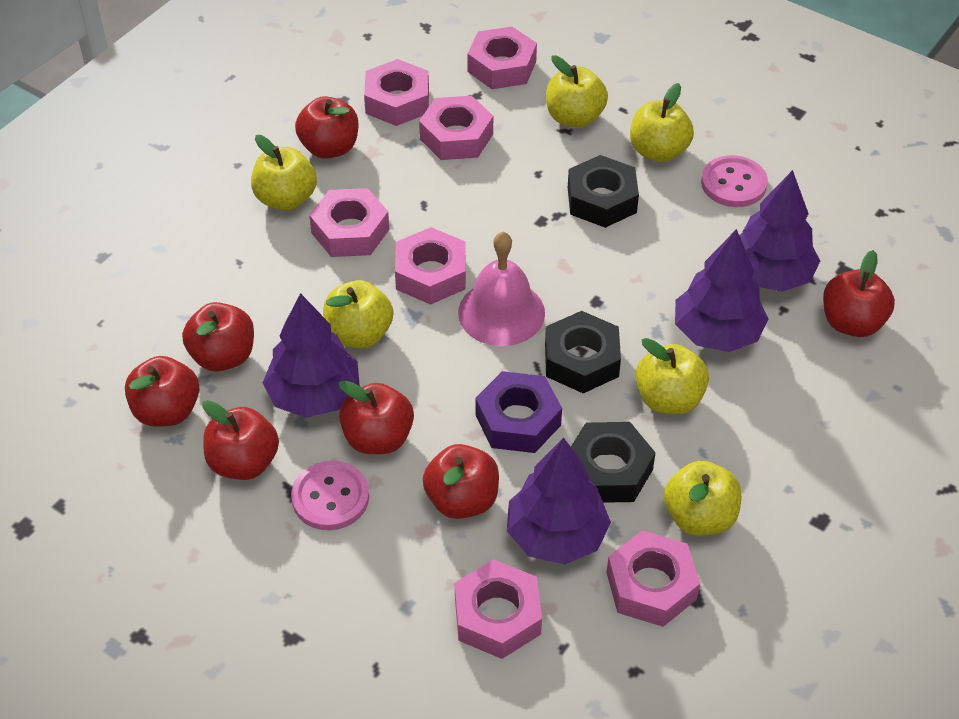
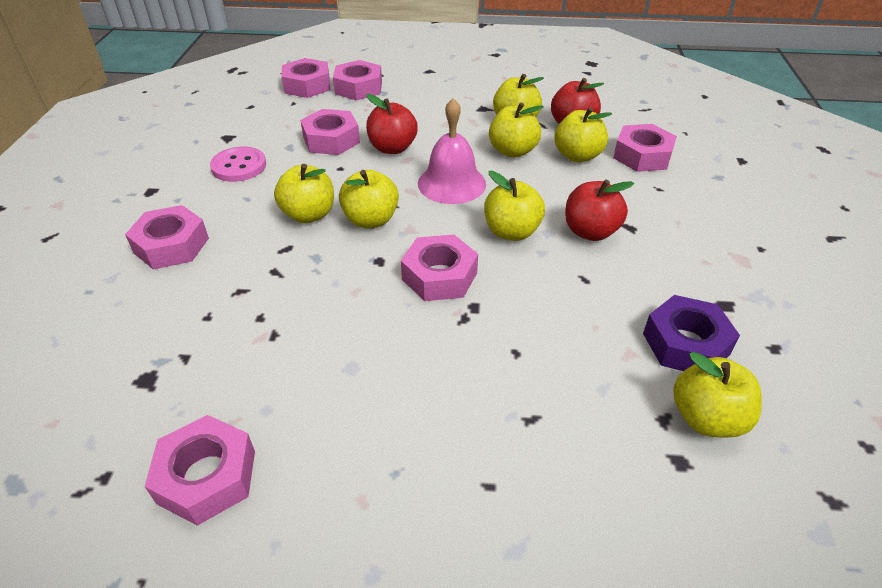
black nut: [545,311,621,393] [568,155,639,228] [571,422,656,503] = 3 -> none = 0
pink button: [291,461,369,530] [701,155,768,207] = 2 -> [210,146,266,182] = 1
purple tree: [263,293,360,418] [507,438,611,564] [675,229,768,352] [739,170,820,292] = 4 -> none = 0
red apple: [125,356,200,427] [182,302,254,371] [202,400,279,480] [295,96,358,159] [338,380,414,454] [423,444,499,519] [823,250,895,337] = 7 -> [366,94,418,154] [551,78,604,124] [565,179,634,241] = 3
yellow apple: [251,135,317,211] [323,280,393,348] [546,55,608,128] [630,83,694,162] [636,338,709,414] [664,461,741,536] = 6 -> [274,164,334,223] [339,170,399,228] [484,171,545,241] [489,102,544,158] [493,74,544,117] [554,107,612,162] [673,352,762,438] = 7

